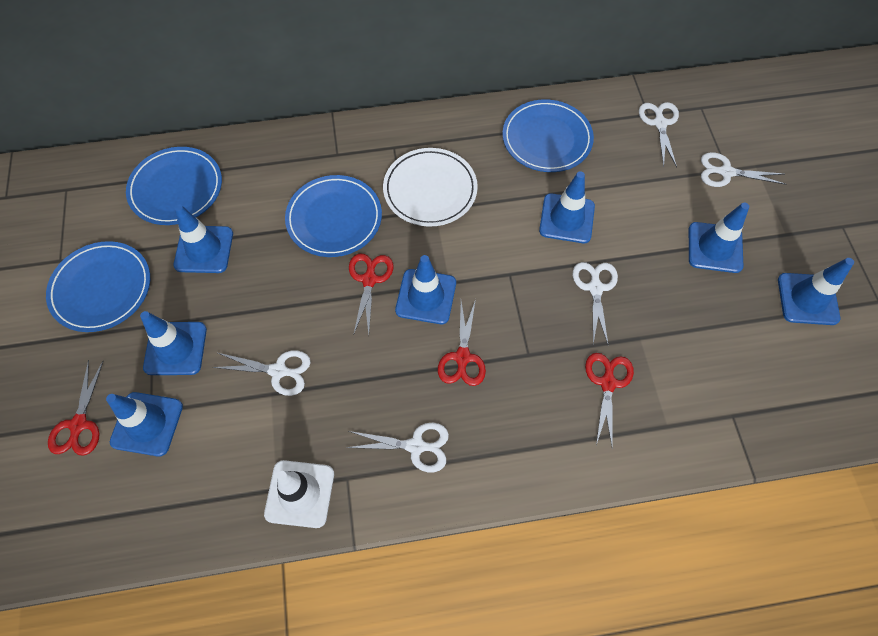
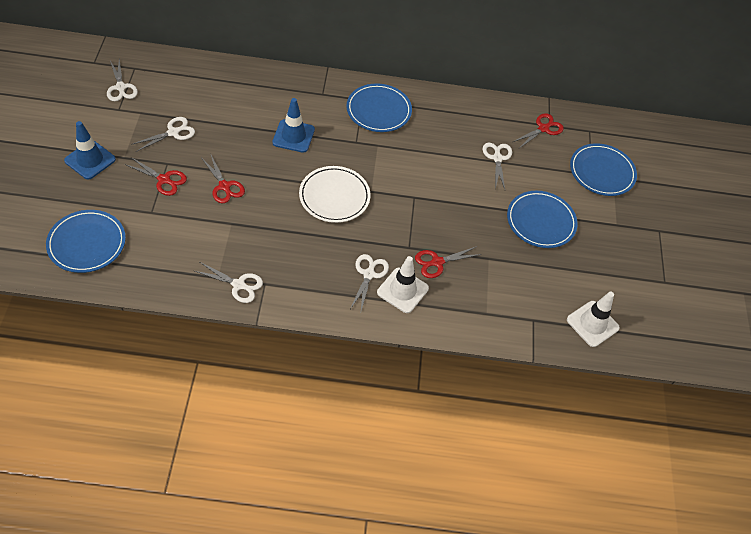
blue traffic cone: [106,392,183,457] [140,311,207,375] [174,204,233,273] [395,255,456,324] [539,171,595,243] [689,202,749,273] [778,258,854,325] = 7 -> [64,121,116,179] [272,98,315,153] = 2
white traffic cone: [264,460,334,528] = 1 -> [377,256,429,313] [567,292,620,347] = 2

